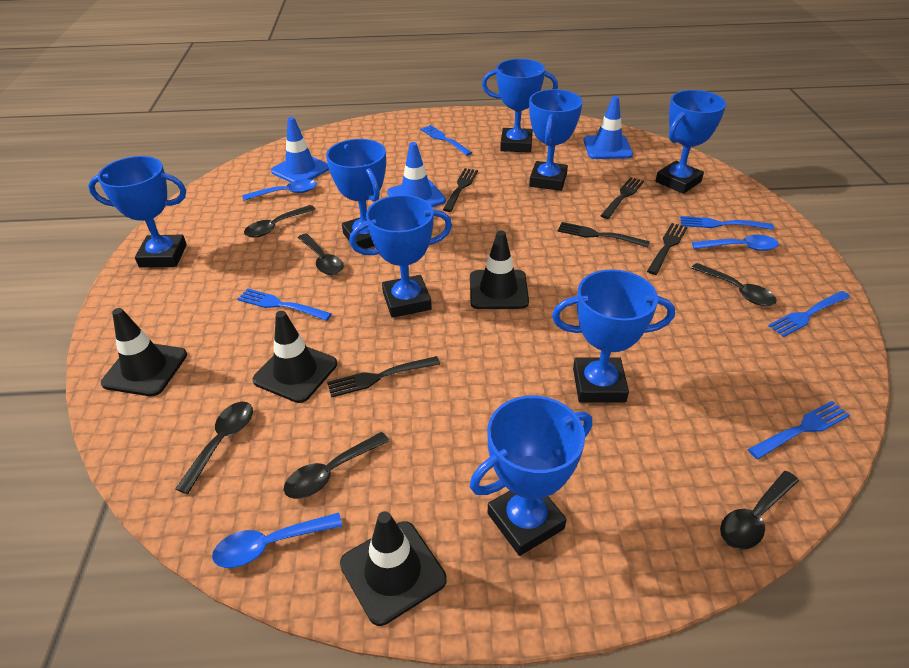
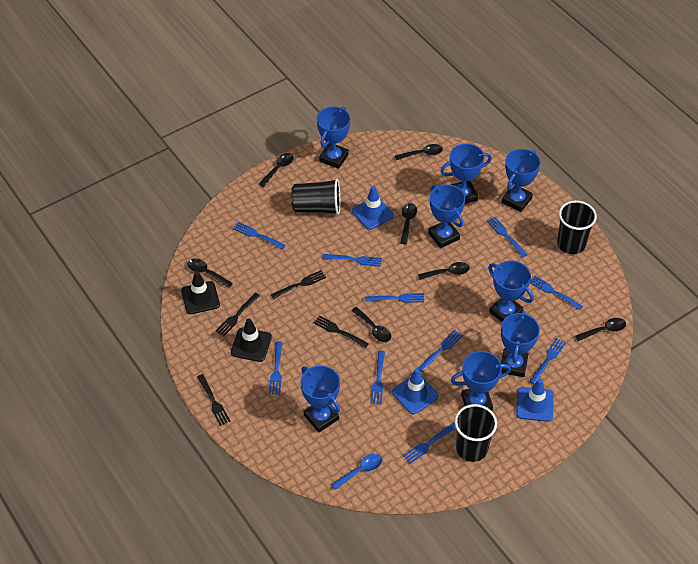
black cup: none = 0 -> [291,179,340,215] [455,404,497,462] [557,201,597,254] = 3
black fork: [327,356,440,398] [443,168,478,212] [558,222,650,248] [600,177,644,219] [647,223,687,275] = 5 -> [197,374,231,426] [216,293,260,336] [271,270,326,299] [314,315,369,348] = 4
black spoon: [175,402,253,494] [244,205,316,238] [284,432,389,499] [298,233,344,275] [691,263,777,306] [720,471,799,550] = 6 -> [188,258,233,288] [259,153,293,187] [351,307,391,342] [395,144,443,160] [400,203,417,244] [418,262,470,280] [575,318,626,341] = 7
black traffic cone: [101,308,187,396] [252,311,337,403] [340,511,447,626] [470,231,529,309] = 4 -> [181,271,220,314] [231,318,272,362] = 2
blue fork: [237,288,332,321] [420,125,472,156] [680,216,774,230] [748,401,850,459] [768,291,850,337] = 5 -> [233,222,286,249] [269,341,282,394] [323,254,382,267] [365,293,424,303] [370,351,385,404] [403,423,456,464] [418,330,463,372] [487,217,527,257] [529,338,566,384] [530,276,583,310] = 10
blue spoon: [212,513,342,568] [243,179,317,201] [692,235,779,251] = 3 -> [331,453,382,490] = 1

